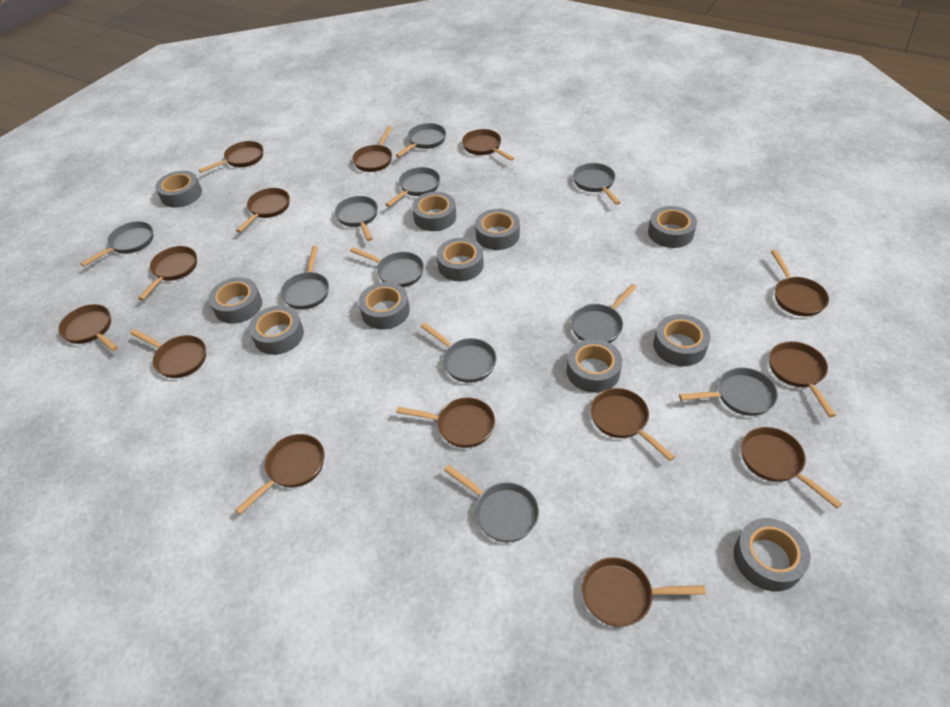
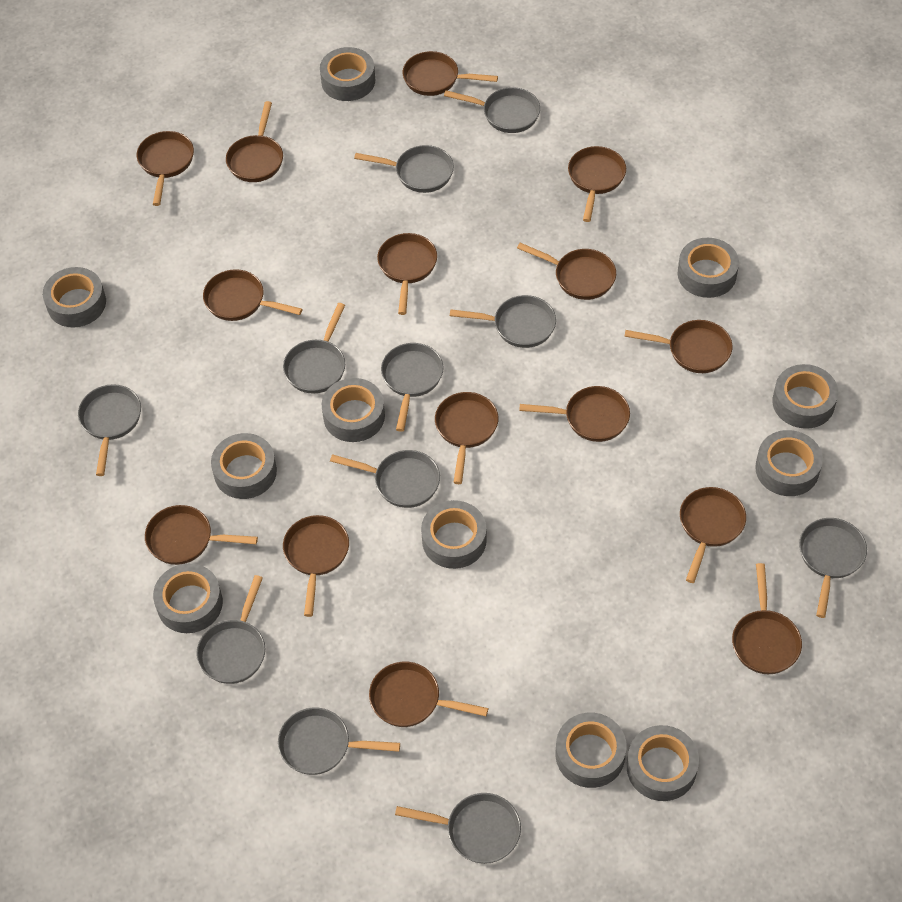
brown pan: [58,304,118,351] [130,329,206,378] [138,246,197,300] [199,141,263,173] [235,434,325,514] [236,188,290,233] [352,126,392,172] [396,397,495,448] [462,129,514,161] [582,557,706,627] [590,388,675,461] [741,427,842,508] [769,341,836,417] [771,250,829,316] = 14 -> [137,131,194,206] [145,505,258,565] [203,269,302,321] [226,101,283,182] [283,515,349,617] [369,662,488,727] [377,233,437,315] [403,51,498,96] [435,392,498,484] [517,243,616,300] [520,386,630,442] [568,146,626,222] [624,320,732,373] [680,487,746,583] [732,563,802,674] = 15

